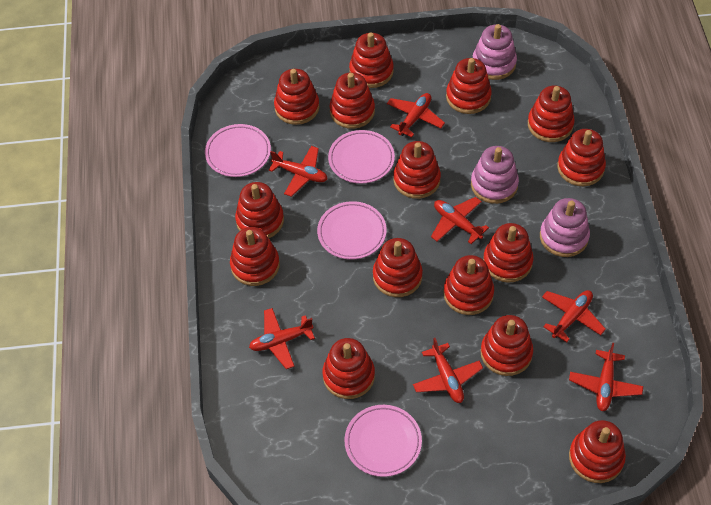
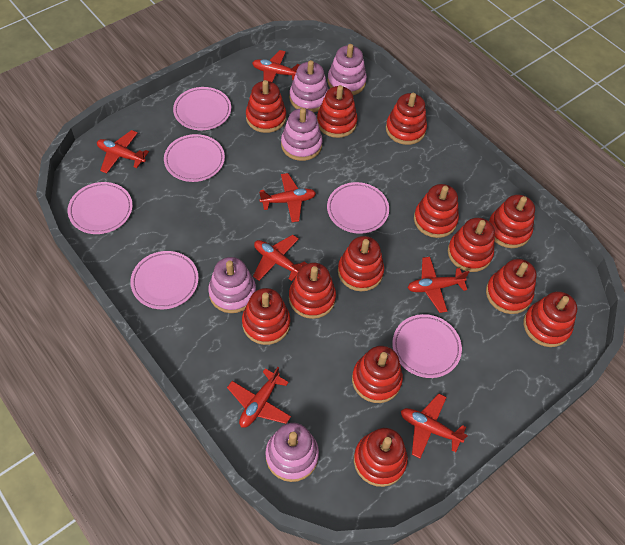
pink plate: [205,124,271,177] [317,201,387,260] [328,130,395,184] [344,405,422,477] = 4 -> [68,182,133,234] [130,251,199,309] [164,134,225,182] [173,87,231,130] [327,182,389,234] [392,314,462,378] = 6
pink stacking toy: [471,146,519,204] [473,24,517,80] [540,198,590,257] = 3 -> [208,257,256,313] [265,423,319,482] [281,108,323,161] [289,60,328,112] [327,44,367,95] = 5
red stacking toy: [230,227,280,286] [235,182,284,238] [274,69,319,125] [323,338,375,399] [330,72,375,129] [349,32,394,88] [373,238,423,297] [393,141,441,199] [443,255,494,315] [446,58,492,114] [480,315,533,376] [483,223,534,283] [528,86,575,142] [557,129,606,186] [569,420,626,483] = 15 -> [242,288,290,345] [246,80,286,133] [289,263,336,319] [317,85,358,138] [338,236,384,291] [352,346,403,403] [354,428,408,487] [386,93,427,145] [414,184,459,238] [448,218,495,272] [486,259,537,314] [489,194,535,248] [524,291,577,347] = 13

